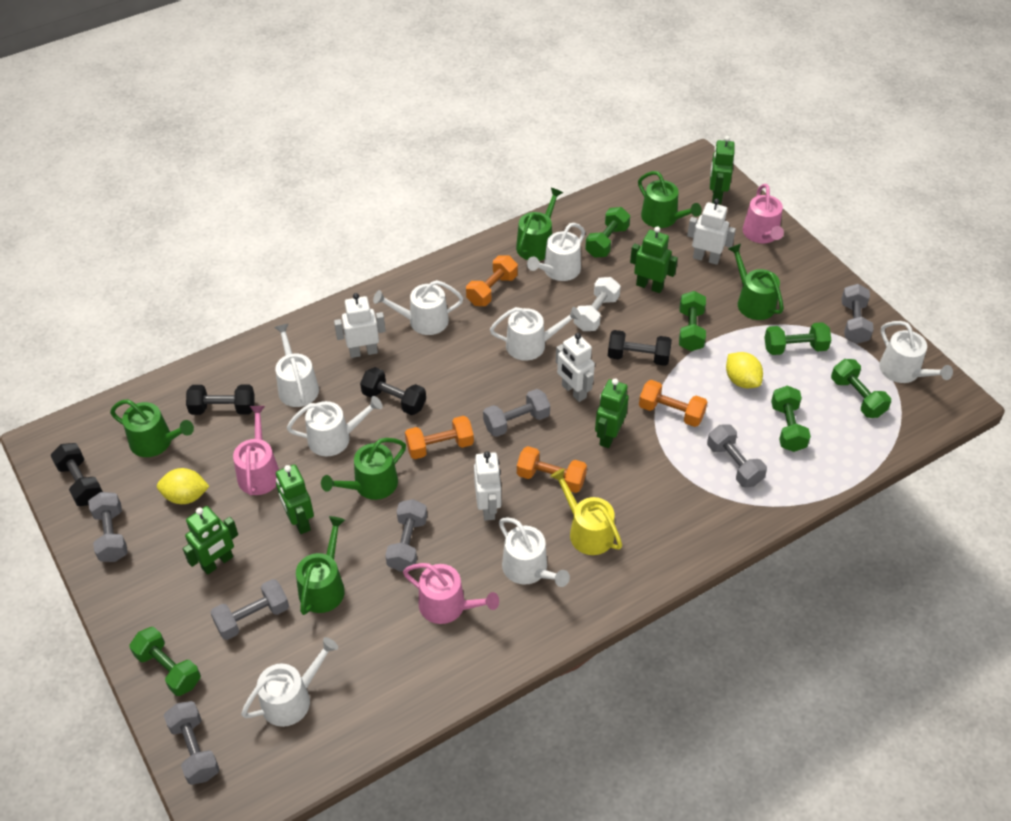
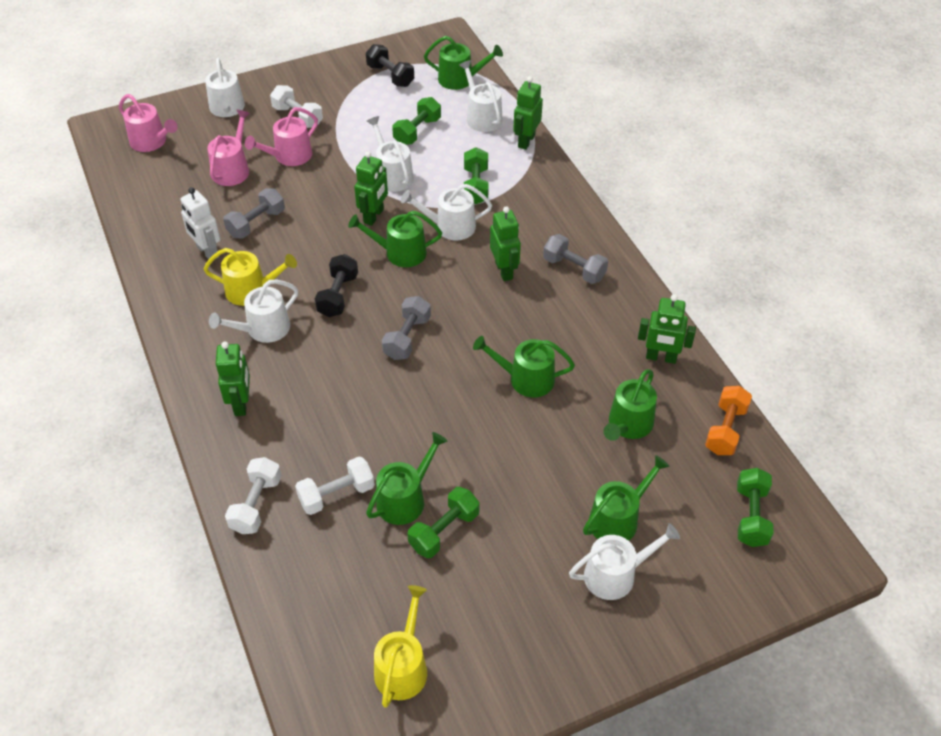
black dumbbell: [50,443,103,506] [186,385,255,415] [360,367,426,415] [608,330,672,366] = 4 -> [315,254,358,317] [366,44,414,87] = 2
green dumbbell: [129,627,201,696] [585,207,630,258] [679,291,706,351] [764,322,831,355] [771,386,811,452] [831,359,891,418] = 6 -> [392,97,441,145] [408,487,480,558] [464,147,488,204] [737,468,774,547] = 4
grey dumbbell: [88,492,128,562] [164,701,220,785] [210,579,289,640] [385,499,427,572] [483,389,550,437] [707,424,767,487] [841,284,874,344] = 7 -> [223,188,285,239] [382,296,431,360] [543,234,608,284] = 3
orange dumbbell: [405,416,474,459] [466,256,518,306] [517,446,587,493] [639,380,707,427] = 4 -> [705,386,752,455] = 1
white dumbbell: [574,277,621,331] = 1 -> [225,457,282,534] [270,85,323,128] [295,457,375,515] = 3
white robot: [334,293,386,358] [474,451,501,521] [556,333,595,402] [687,199,736,265] = 4 -> [180,187,221,259] = 1
white watering can: [241,637,338,727] [274,324,319,407] [287,396,383,456] [373,280,463,335] [490,307,581,361] [499,517,570,587] [527,223,585,281] [879,321,953,383] = 8 -> [205,58,245,117] [209,280,298,343] [367,116,414,192] [401,184,492,241] [459,60,503,132] [569,523,680,600] = 6
yellow lemon: [157,468,210,504] [726,352,763,388] = 2 -> none = 0
yellow watering can: [550,468,622,555] = 1 -> [203,248,297,306] [374,585,427,708] = 2

